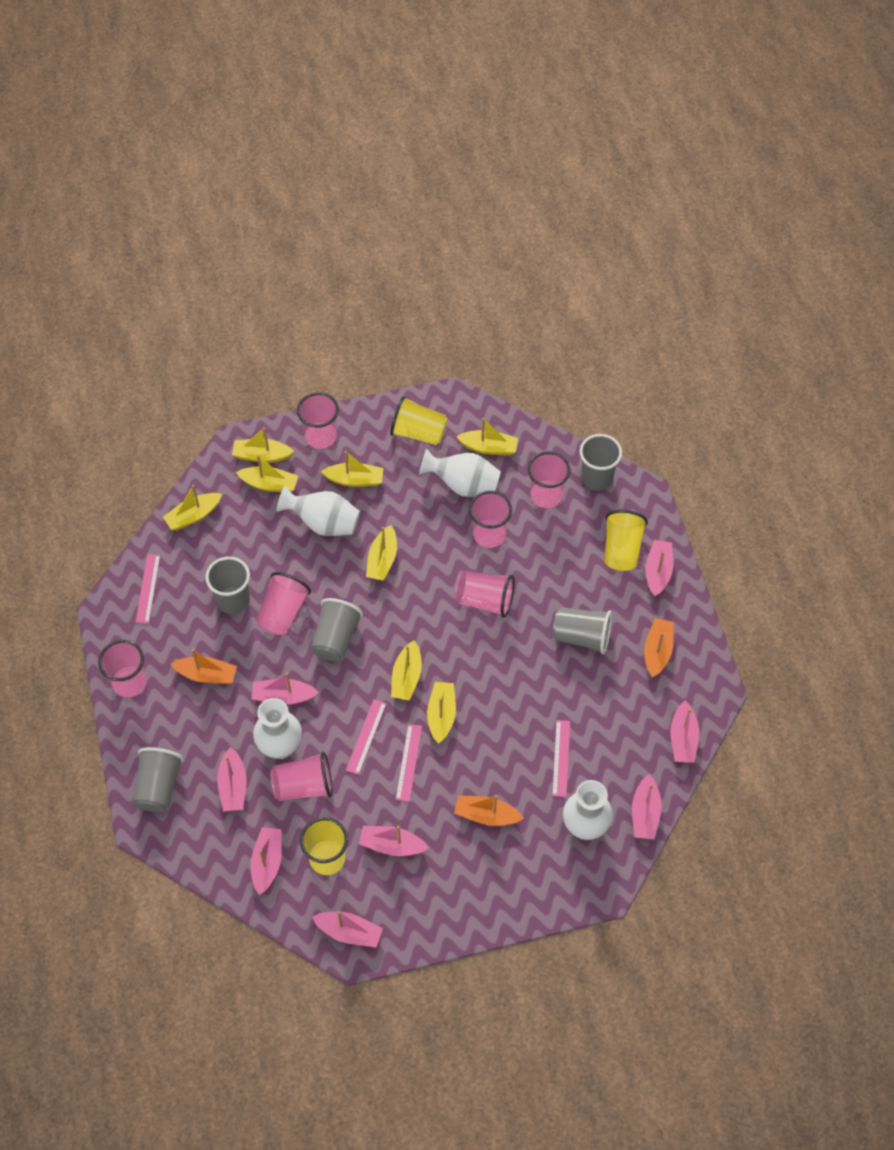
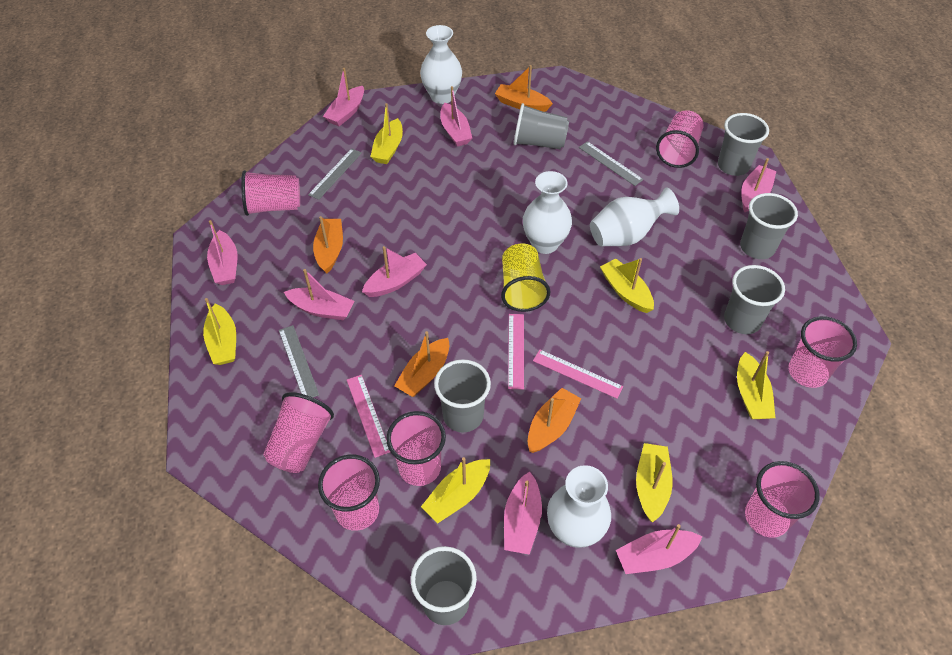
grey cup: [133,747,184,812] [205,557,250,614] [311,598,363,661] [553,607,612,654] [580,434,622,491] = 5 -> [410,546,477,625] [434,359,491,433] [513,103,569,149] [718,113,769,176] [724,265,785,334] [740,193,798,259] = 6
grey ruler: none = 0 -> [279,325,319,397] [308,148,362,200] [579,141,644,186] = 3
orange boat: [171,649,237,684] [454,795,524,826] [644,618,674,677] = 3 -> [313,216,343,274] [394,331,449,397] [495,65,553,112] [528,388,581,453] = 4
pink ruler: [136,554,160,623] [346,699,387,775] [396,724,422,802] [552,720,570,797] = 4 -> [347,375,390,458] [508,314,524,390] [533,350,623,399] = 3
yellow boat: [163,485,222,530] [232,427,294,463] [236,455,298,492] [321,451,383,487] [366,525,397,581] [391,640,422,701] [427,682,456,744] [456,418,518,455] = 8 -> [203,298,236,365] [370,103,403,164] [421,457,490,523] [600,258,654,313] [636,443,673,523] [737,351,775,419] = 6
yellow cup: [300,817,348,875] [390,396,448,445] [604,510,648,571] = 3 -> [501,243,550,312] = 1

